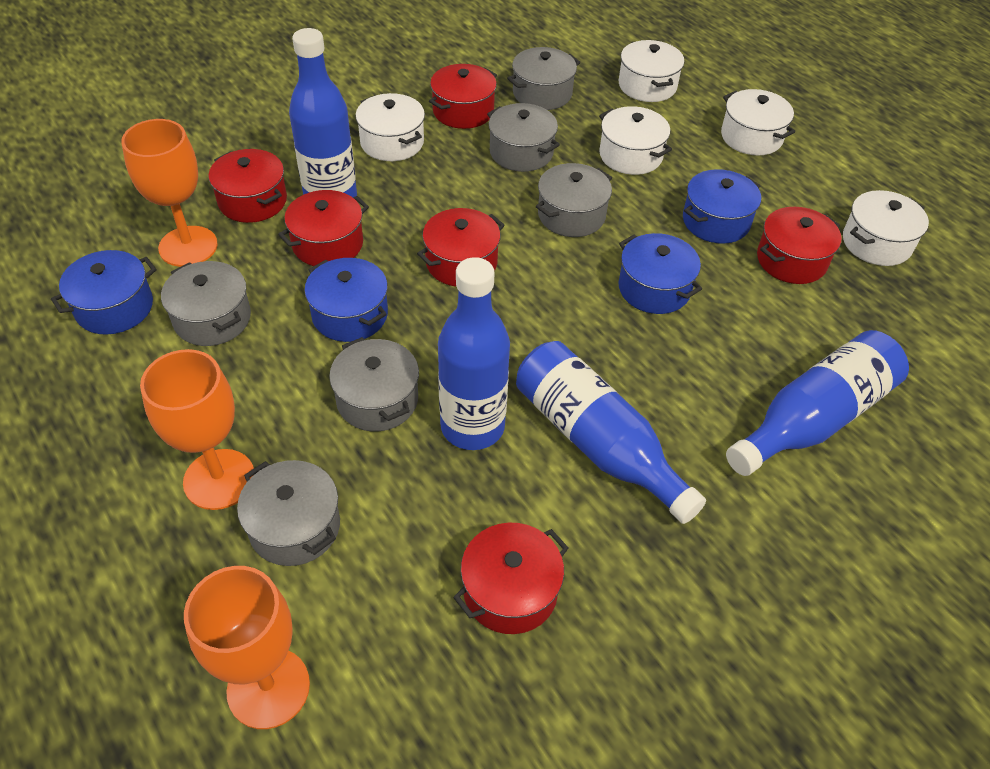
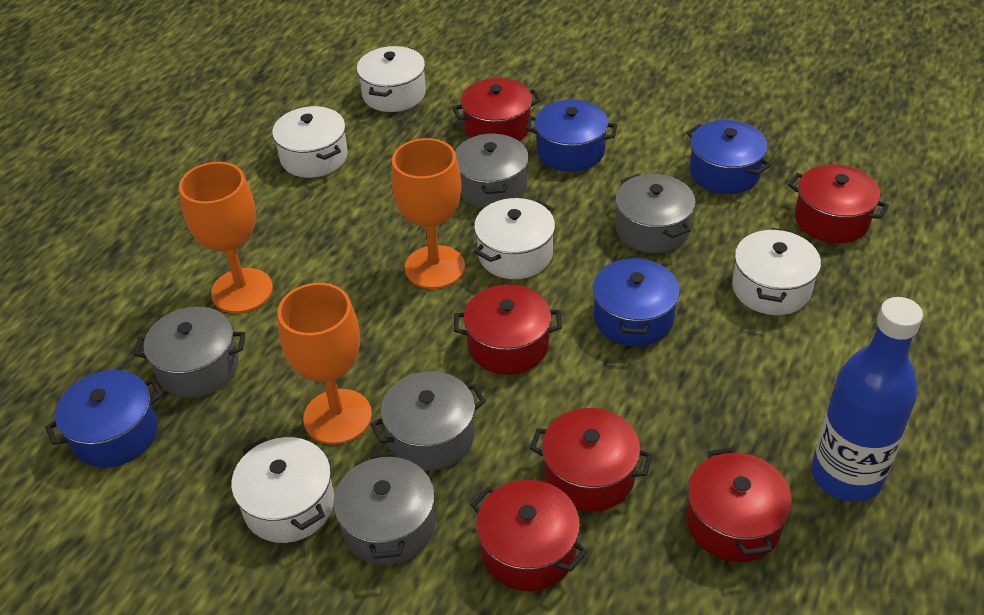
blue bottle: [289,28,357,197] [438,257,510,450] [516,341,706,524] [726,330,909,476] = 4 -> [811,297,923,502] = 1
grey pot: [161,261,251,346] [237,460,340,566] [329,337,419,431] [487,103,560,172] [507,47,580,110] [536,163,612,237] = 6 -> [134,307,245,398] [333,452,435,565] [370,371,486,470] [455,133,529,208] [615,174,696,253] = 5

